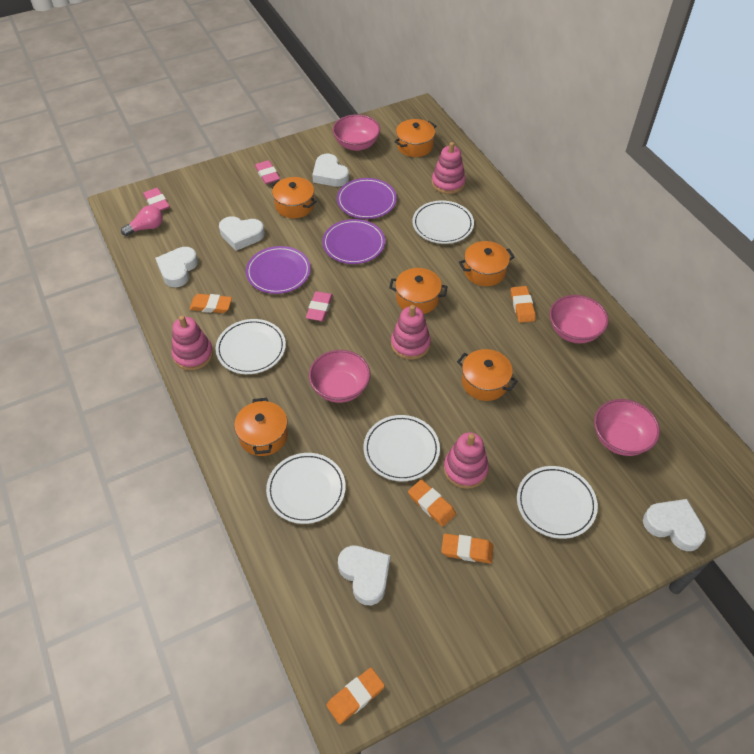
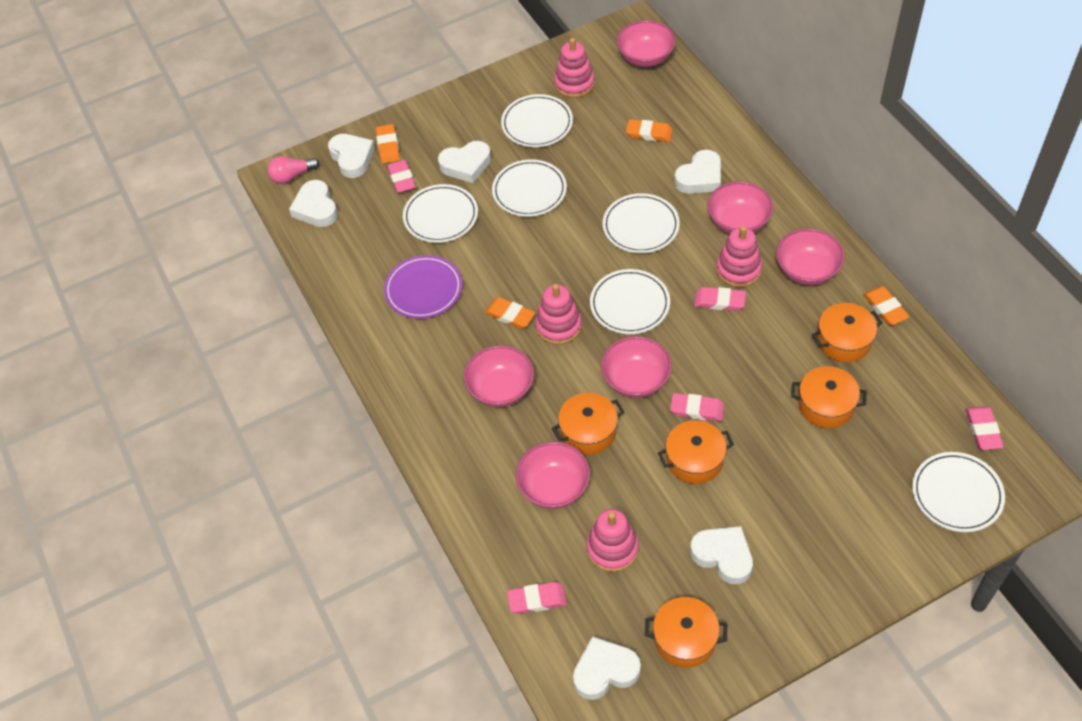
orange eraser: [189,294,232,313] [326,668,385,724] [408,480,456,527] [441,534,493,563] [511,286,536,323] = 5 -> [376,124,400,164] [485,297,535,329] [626,119,673,142] [863,286,909,325] = 4
orange pot: [234,398,288,456] [271,177,317,218] [389,268,448,314] [394,119,436,157] [457,349,518,401] [459,241,515,286] = 6 -> [552,393,624,455] [645,597,727,668] [658,420,734,484] [791,366,867,428] [812,303,883,363] = 5
pink bowl: [309,350,370,403] [333,114,380,151] [549,295,609,343] [594,399,660,456] = 4 -> [464,345,534,407] [516,441,590,509] [601,336,672,398] [617,20,676,67] [707,181,774,234] [776,228,845,285] = 6
pink eraser: [143,188,170,211] [255,160,280,184] [306,291,333,321] = 3 -> [387,160,416,193] [507,582,567,614] [670,393,724,422] [694,287,746,311] [966,406,1004,450] = 5
purple plate: [246,246,311,294] [322,219,385,264] [337,178,397,219] = 3 -> [384,255,462,319] = 1
white heart: [155,247,198,287] [219,216,265,251] [312,154,349,187] [338,545,390,605] [643,499,706,551] = 5 -> [289,180,338,227] [328,134,375,178] [438,141,491,183] [573,636,641,700] [674,150,721,194] [690,526,753,584] = 6
white plate: [216,319,286,374] [266,453,346,524] [364,415,440,481] [413,201,474,244] [517,466,598,539] = 5 -> [403,184,478,243] [492,159,567,217] [501,94,573,147] [590,269,670,334] [603,193,680,253] [912,452,1005,532] = 6

